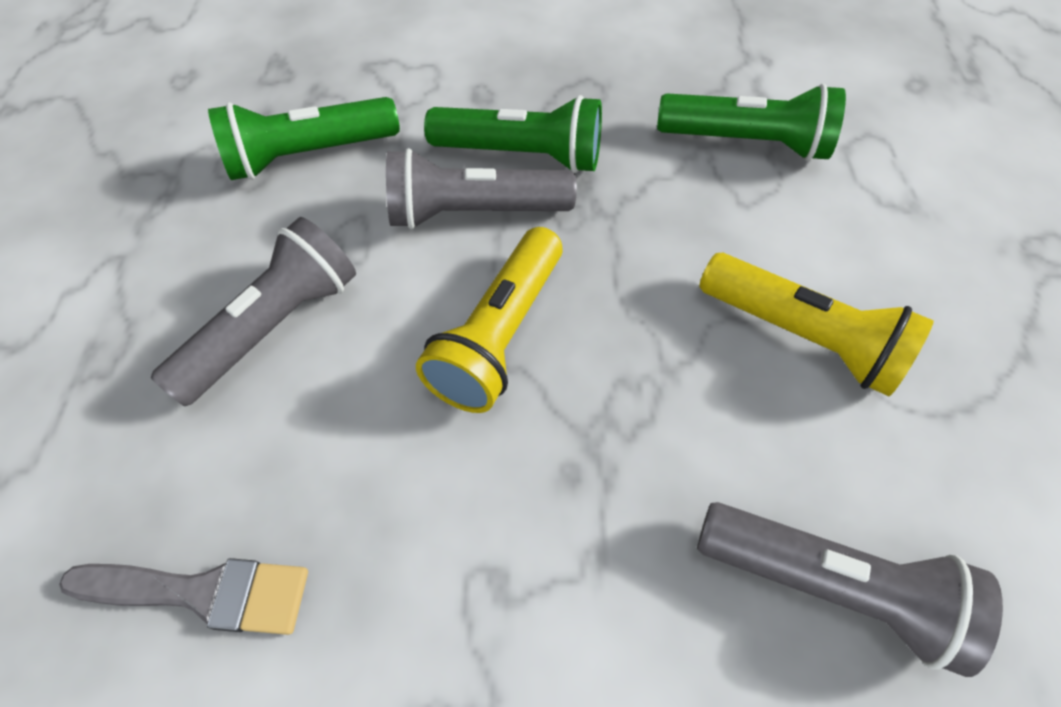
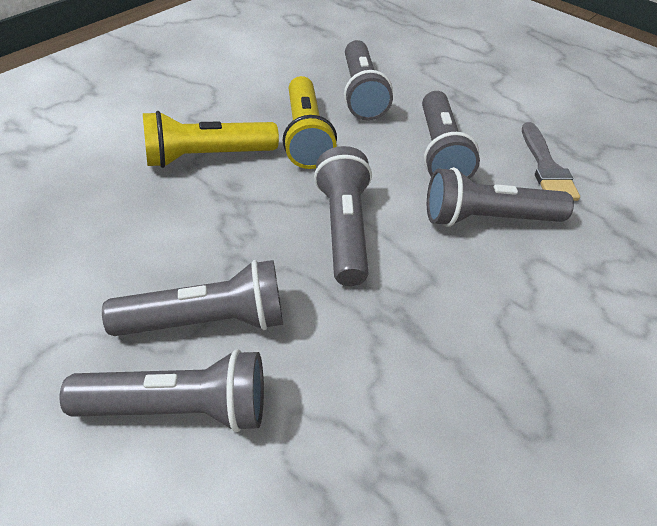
green flashlight: [208,97,400,180] [424,95,602,173] [657,84,846,161] = 3 -> none = 0
grey flashlight: [151,217,356,406] [386,148,577,229] [697,502,1003,677] = 3 -> [59,349,264,432] [102,260,283,336] [314,146,372,286] [344,40,393,121] [422,91,480,179] [427,167,574,227] = 6

